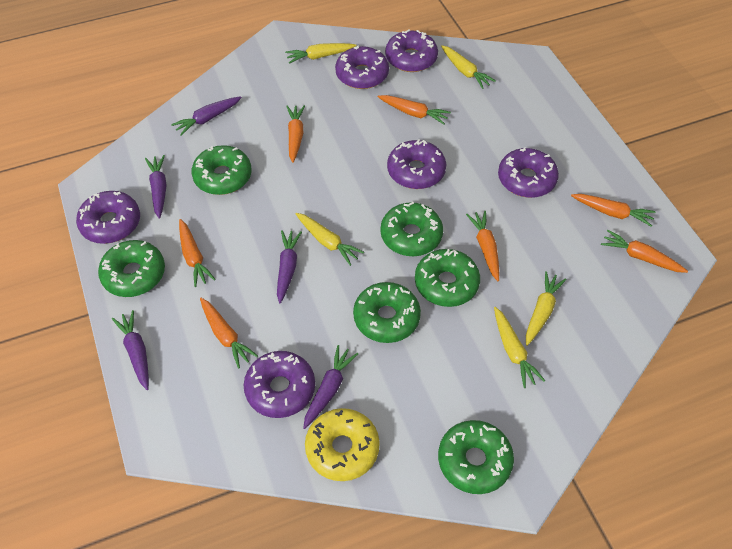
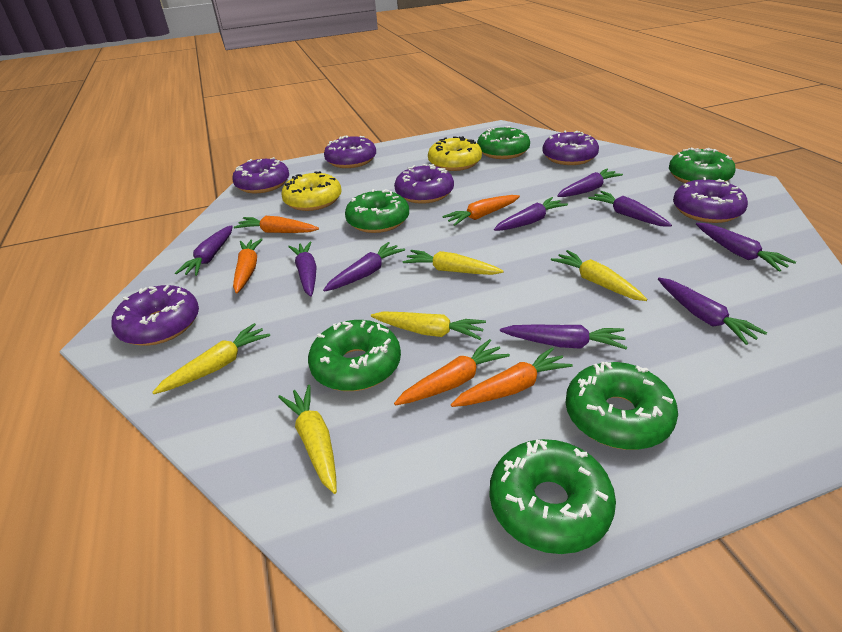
orange carrot: [179,219,216,287] [200,298,258,369] [286,105,305,163] [378,95,451,125] [466,211,499,281] [571,194,655,227] [601,230,688,273] = 7 -> [233,238,263,294] [234,216,319,233] [394,339,510,405] [442,195,520,226] [451,347,573,407] = 5
purple carrot: [112,310,149,390] [145,155,167,219] [171,96,242,136] [277,230,302,303] [303,345,358,429] = 5 -> [175,225,233,276] [288,242,317,297] [323,242,405,292] [494,197,568,231] [500,324,627,349] [557,168,623,197] [588,191,672,227] [658,278,767,345] [696,223,796,272] = 9
yellow donut: [305,408,380,481] = 1 -> [281,171,342,211] [428,136,482,171] = 2

